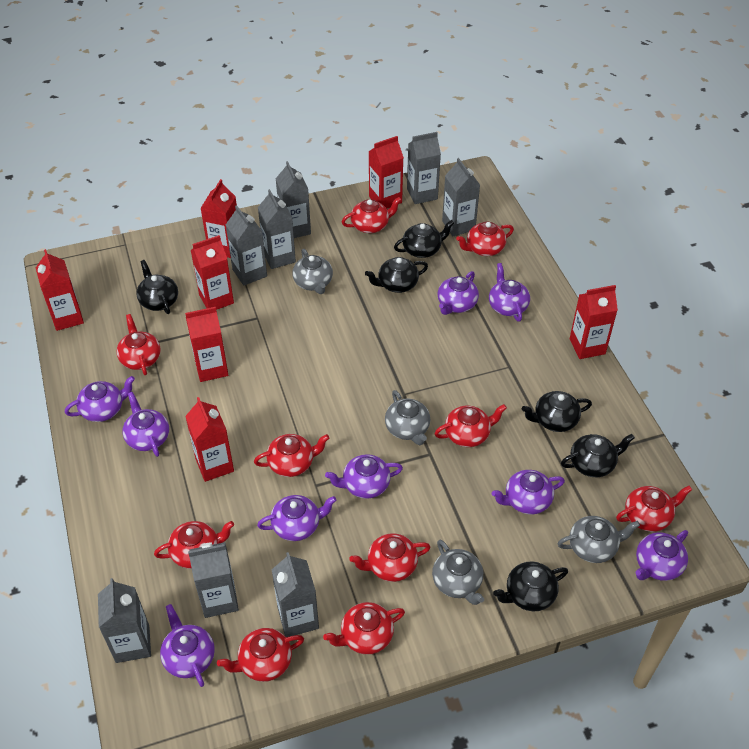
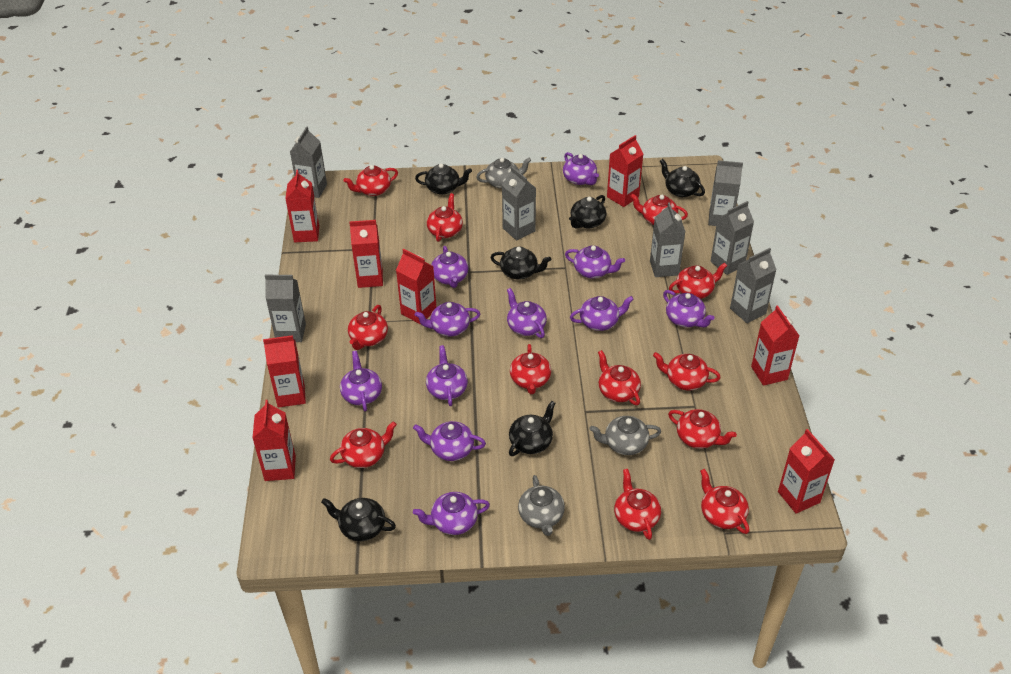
grey carton: [98,578,151,663] [188,542,239,618] [226,205,267,286] [258,189,296,269] [272,552,319,637] [275,161,311,238] [407,132,441,204] [442,158,480,236] = 8 -> [265,275,306,342] [290,126,327,198] [502,167,536,240] [650,202,686,277] [708,160,743,226] [711,201,754,275] [730,248,777,323] = 7
grey teapot: [292,249,333,294] [385,390,430,445] [432,540,484,605] [557,516,640,563] = 4 -> [476,158,531,189] [518,475,565,536] [589,416,661,455] = 3
purple teapot: [65,376,135,422] [123,392,169,457] [160,604,215,687] [257,495,336,541] [325,454,403,499] [438,271,479,315] [489,263,530,322] [492,470,565,514] [635,530,688,581] = 9 -> [340,351,382,411] [413,421,486,461] [413,492,490,535] [415,302,480,337] [426,345,468,406] [431,246,469,288] [507,288,547,338] [563,152,599,185] [565,245,625,278] [570,296,634,331] [663,290,715,328] = 11
red carton: [36,249,84,331] [185,307,228,382] [185,397,234,482] [191,235,234,310] [200,179,237,258] [369,136,404,208] [570,285,618,359] = 7 -> [252,400,296,481] [263,335,306,408] [285,170,319,242] [349,220,383,288] [396,249,436,324] [607,135,643,207] [751,305,799,386] [778,429,835,514] = 8
red teapot: [117,314,161,375] [154,521,234,569] [217,628,304,682] [254,434,329,477] [323,602,405,655] [342,197,401,233] [349,533,431,582] [434,404,507,447] [456,222,514,256] [616,486,692,532] = 10 -> [330,421,397,468] [344,165,398,196] [348,305,388,350] [427,193,463,242] [510,344,551,394] [598,350,641,405] [614,469,661,540] [630,194,688,225] [653,352,721,390] [668,409,737,449] [669,263,727,299] [700,469,749,534] = 12

